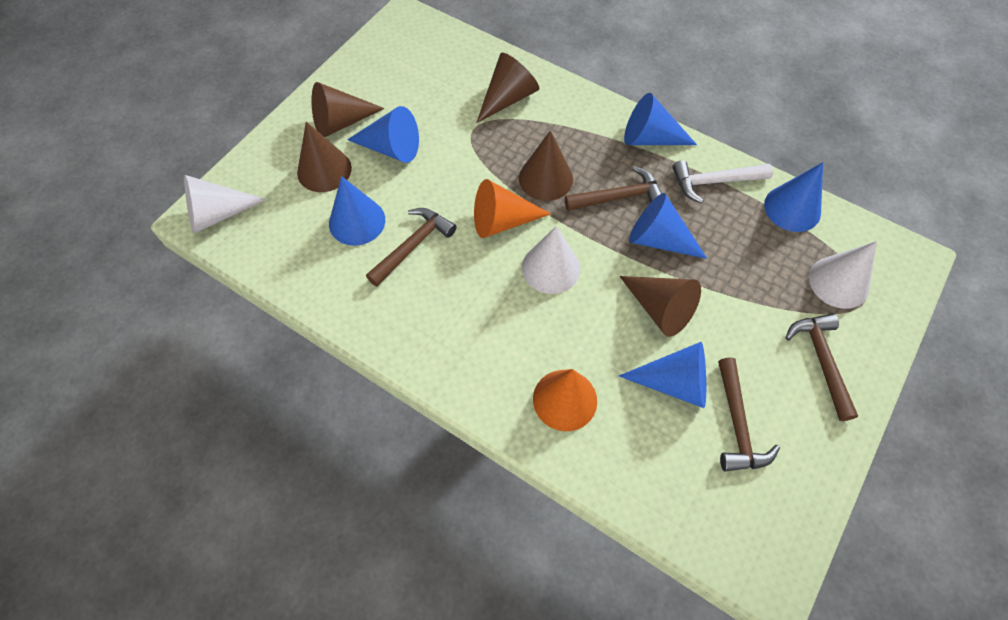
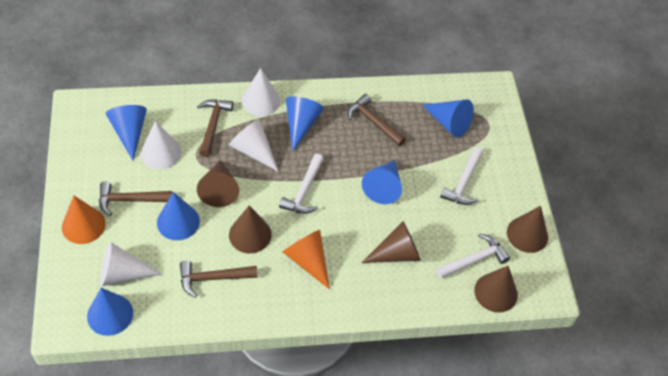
white cone: [184,175,267,234] [522,226,580,294] [809,241,877,309] = 3 -> [100,242,162,286] [141,121,181,170] [229,119,278,171] [242,68,280,116] = 4
white hammer: [672,160,773,203] = 1 -> [279,154,324,214] [436,234,510,279] [440,147,483,205] = 3

